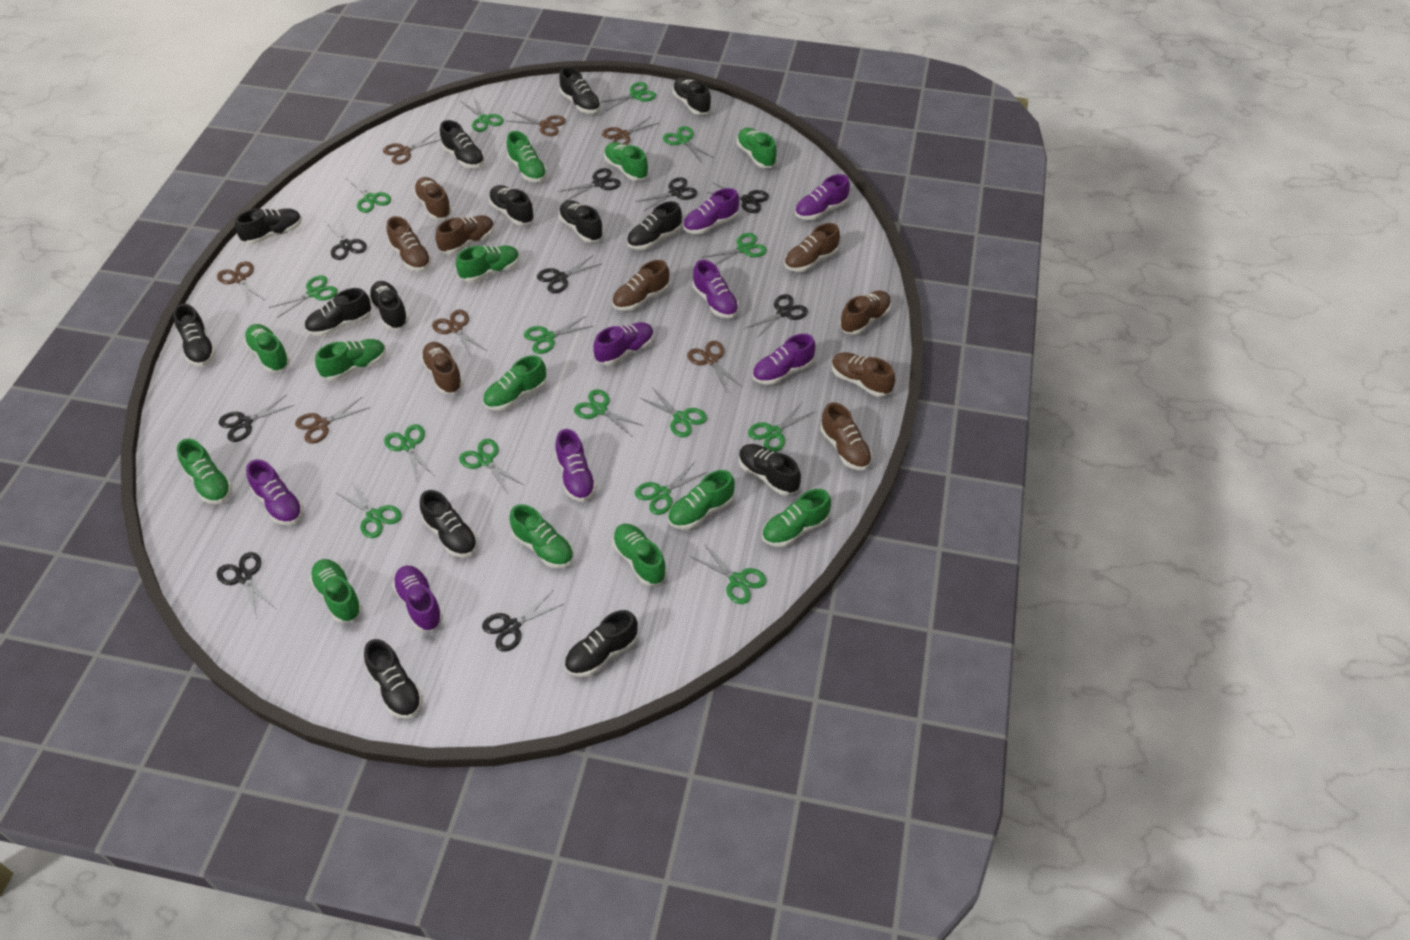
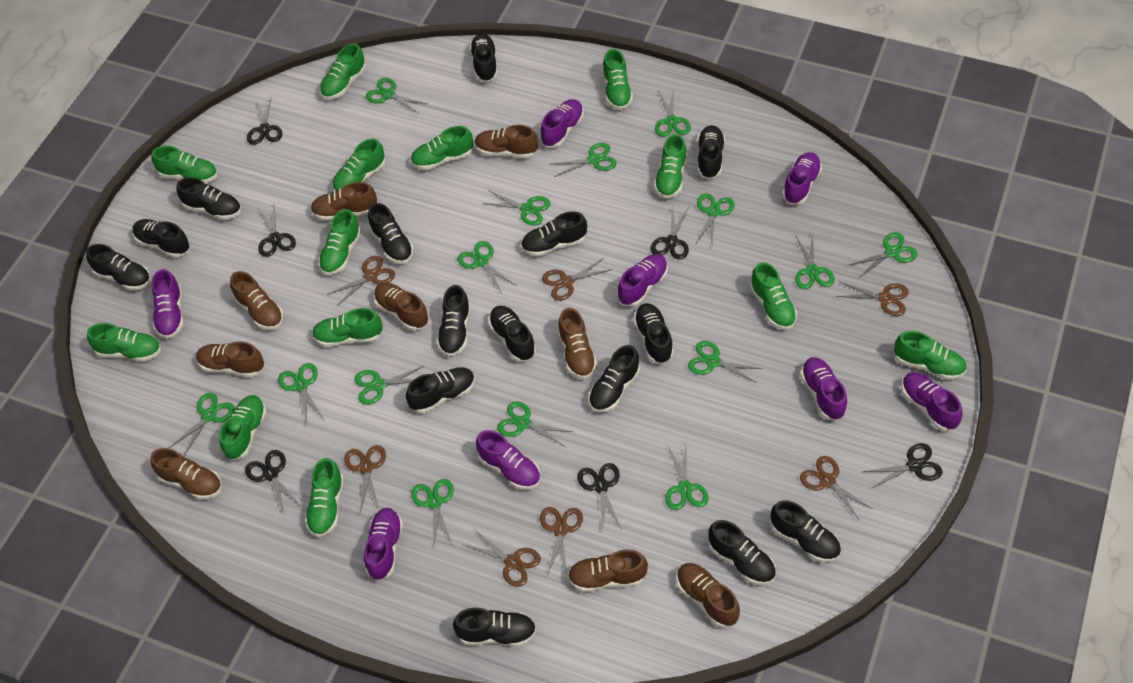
black scissors: [217,552,275,619] [219,395,294,442] [326,217,367,260] [482,591,564,652] [537,255,601,293] [558,168,621,201] [636,177,698,211] [706,183,769,213] [746,294,808,339] = 9 -> [245,450,302,514] [247,96,282,145] [258,203,296,257] [577,463,621,533] [650,206,689,260] [863,443,942,489] = 6
black shoe: [173,304,216,366] [235,208,302,244] [305,288,371,336] [364,639,423,719] [368,281,409,329] [420,490,478,557] [440,120,485,168] [489,185,534,225] [559,67,601,114] [559,200,603,242] [564,610,638,677] [627,201,682,250] [672,77,711,115] [739,444,801,495] = 14 -> [86,244,151,290] [133,219,190,258] [176,177,241,220] [368,203,414,264] [406,368,475,413] [437,285,470,357] [453,608,536,646] [470,33,498,82] [488,306,536,362] [521,211,587,257] [589,345,640,412] [633,303,674,364] [697,125,725,179] [708,520,776,585] [771,500,841,562] = 15

